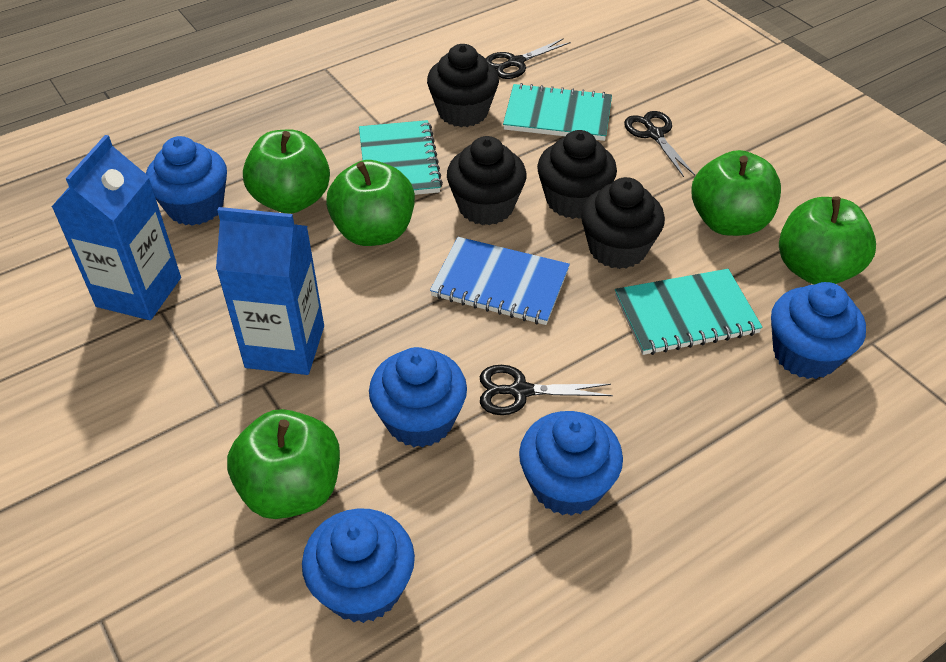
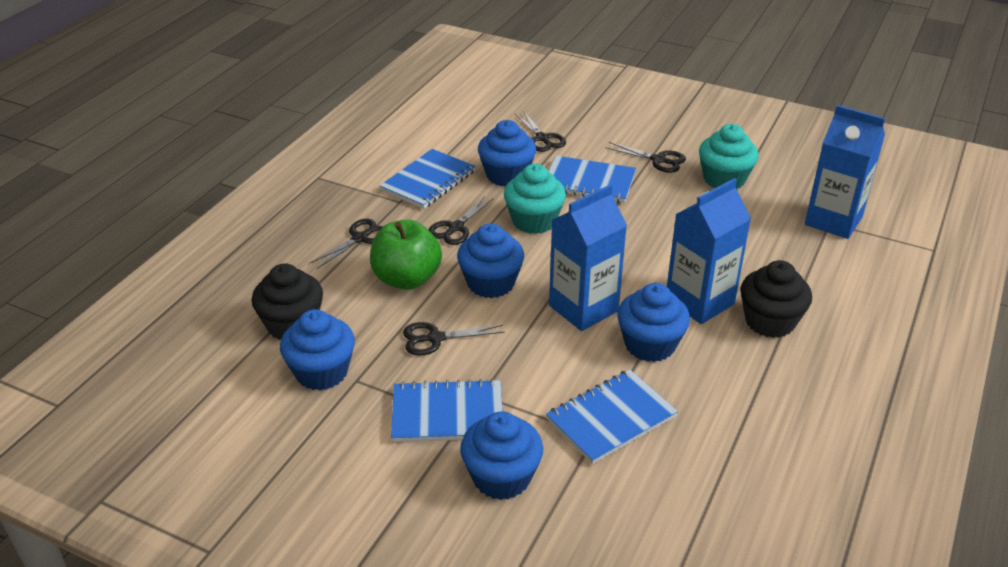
black cupcake: [427,44,499,127] [447,136,526,225] [537,130,617,219] [581,177,665,269] = 4 -> [252,263,323,340] [740,260,812,338] = 2
black scissors: [480,365,613,415] [485,38,571,79] [624,111,695,177] = 3 -> [309,219,383,269] [403,322,505,355] [429,196,494,245] [515,111,566,152] [605,142,686,173] = 5
blue carton: [51,135,181,320] [216,207,324,375] = 2 -> [549,185,627,331] [667,178,751,324] [805,105,885,239] = 3
blue notebook: [430,237,570,325] = 1 -> [380,149,476,209] [391,379,503,442] [546,369,678,464] [549,156,636,203] = 4
green apple: [227,409,340,519] [243,129,330,214] [326,160,415,246] [692,150,781,236] [779,196,876,284] = 5 -> [370,219,442,290] = 1
turquoise cupcake: none = 0 -> [504,164,566,234] [699,124,759,189] = 2
turquoise notebook: [359,120,443,195] [503,83,612,141] [615,269,763,355] = 3 -> none = 0

